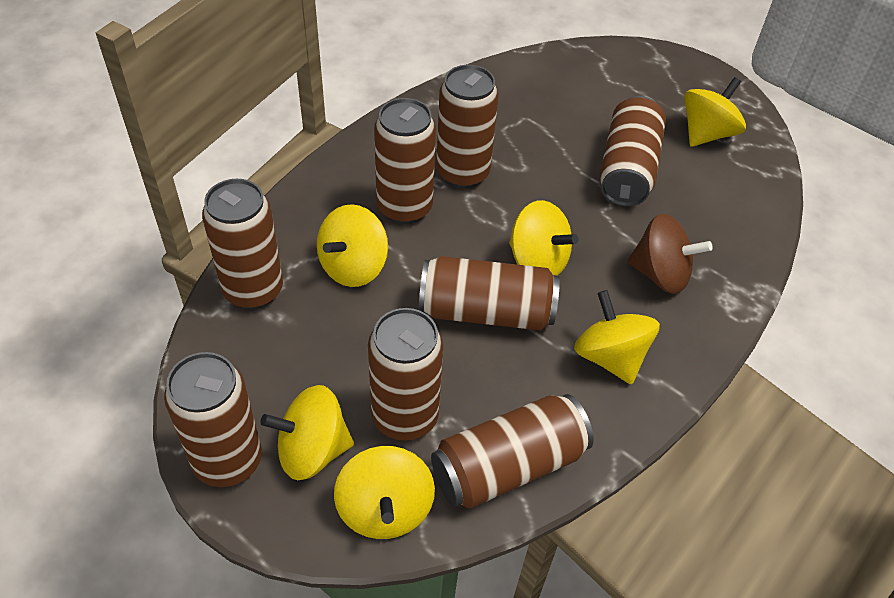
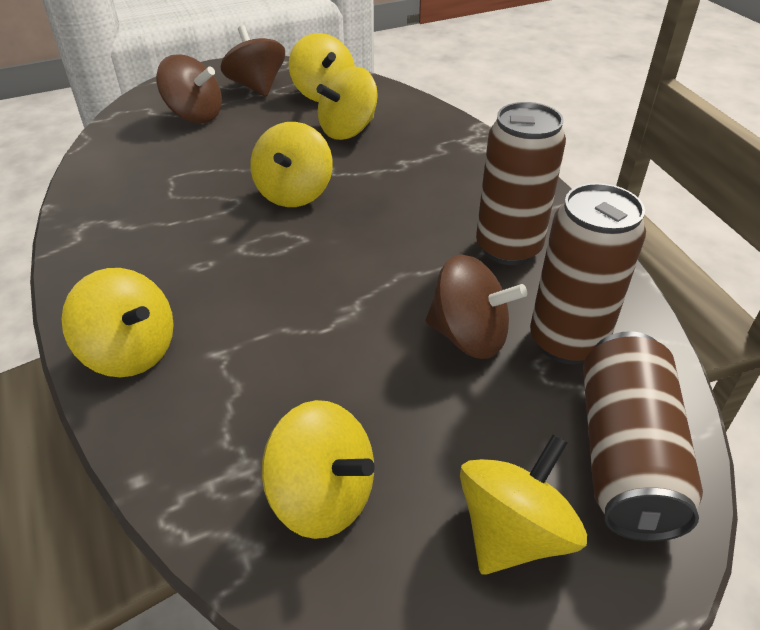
brown can: [164,352,262,487] [202,179,283,309] [368,308,443,441] [374,98,436,224] [419,256,560,331] [431,394,594,509] [436,65,499,189] [599,96,666,207] = 8 -> [476,102,566,265] [530,183,646,364] [583,331,703,542] = 3
brown spinning top: [627,214,713,294] = 1 -> [156,54,222,123] [221,25,285,97] [426,254,527,359] = 3

